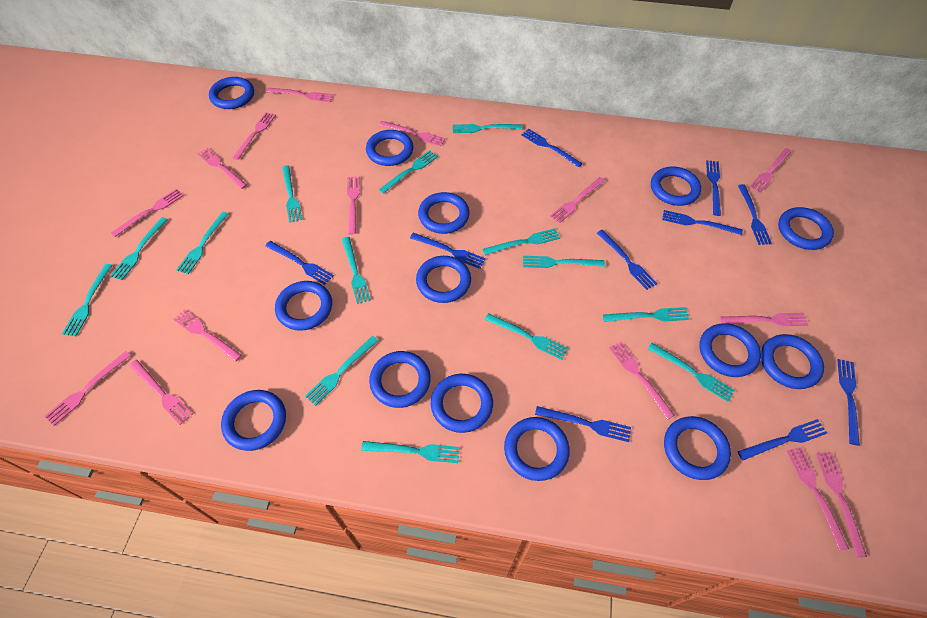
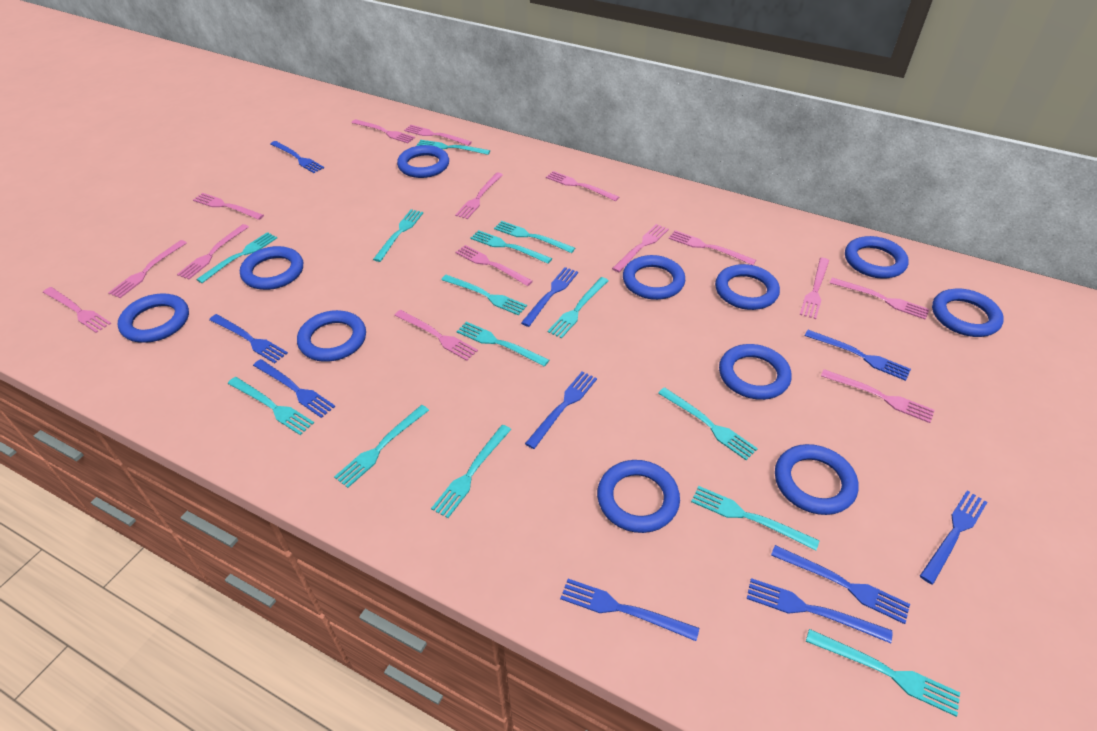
blue ring: [209,77,254,109] [221,390,286,451] [275,281,332,331] [366,130,413,166] [369,351,431,408] [416,256,471,303] [418,192,470,234] [431,374,493,433] [504,417,570,481] [651,167,701,206] [664,416,731,480] [700,323,761,377] [761,334,824,389] [778,207,834,250] = 14 -> [117,293,189,343] [240,246,303,290] [297,310,366,362] [397,145,449,178] [597,460,680,533] [623,255,685,300] [715,264,780,310] [719,344,792,400] [775,444,859,515] [845,236,909,279] [932,289,1004,337] = 11

